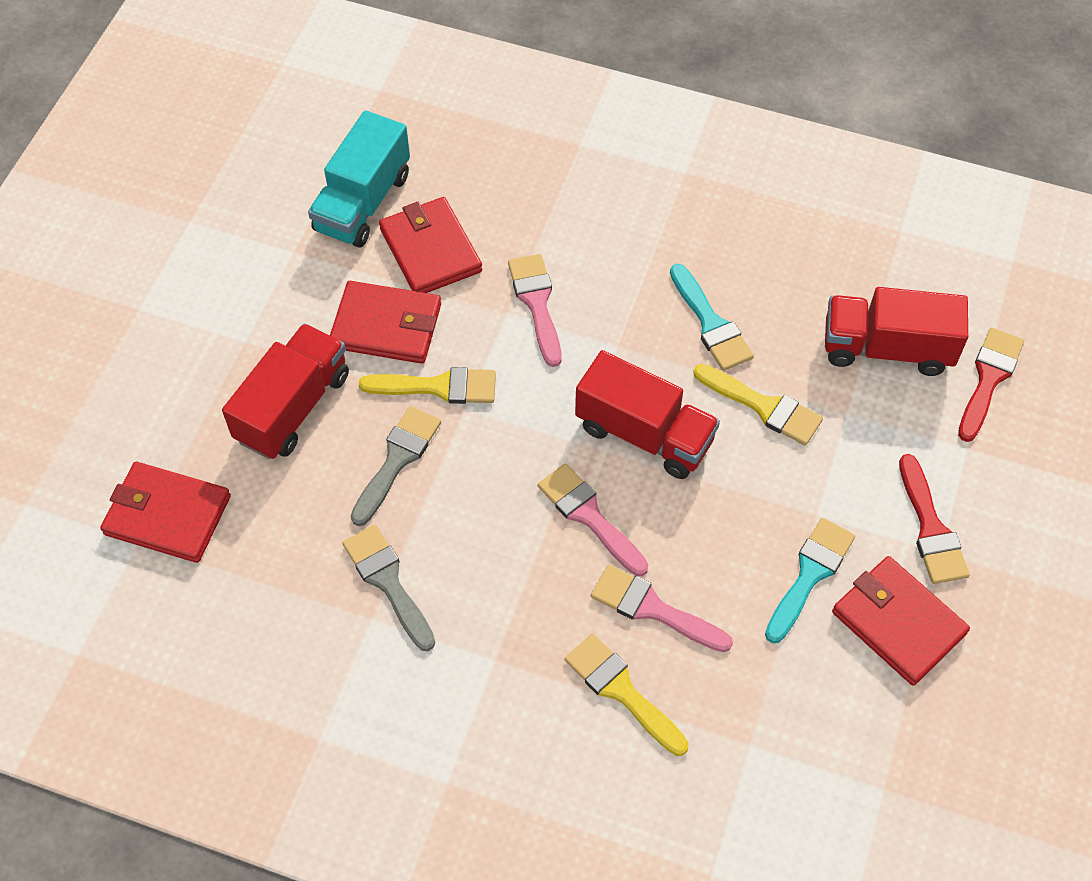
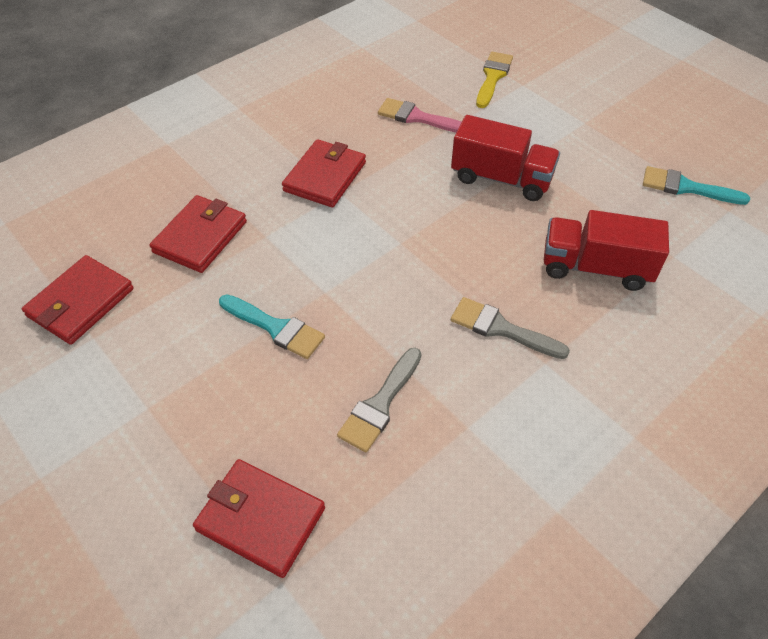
pink brush: [508,254,561,367] [538,463,648,576] [591,565,733,652] = 3 -> [378,98,462,133] = 1
red brush: [899,454,970,584] [958,327,1024,442] = 2 -> none = 0
red truck: [222,323,349,459] [575,350,720,479] [825,287,968,376] = 3 -> [451,115,560,201] [544,210,669,291] = 2
turquoise truck: [308,110,410,247] = 1 -> none = 0
yellow brush: [359,367,496,404] [565,633,689,756] [693,364,823,445] = 3 -> [476,52,513,108] = 1

